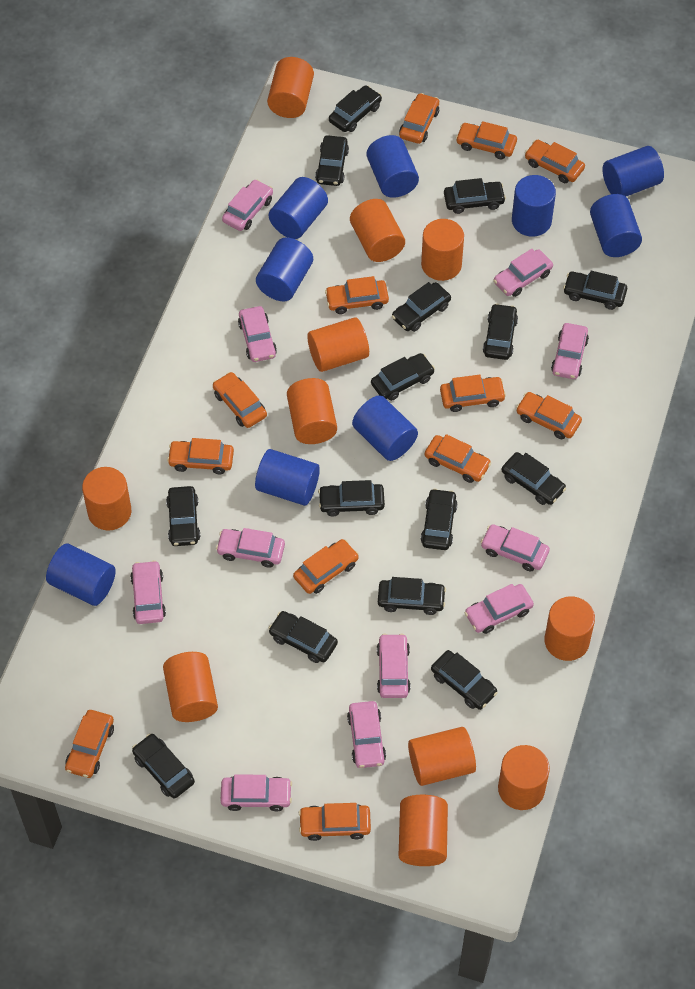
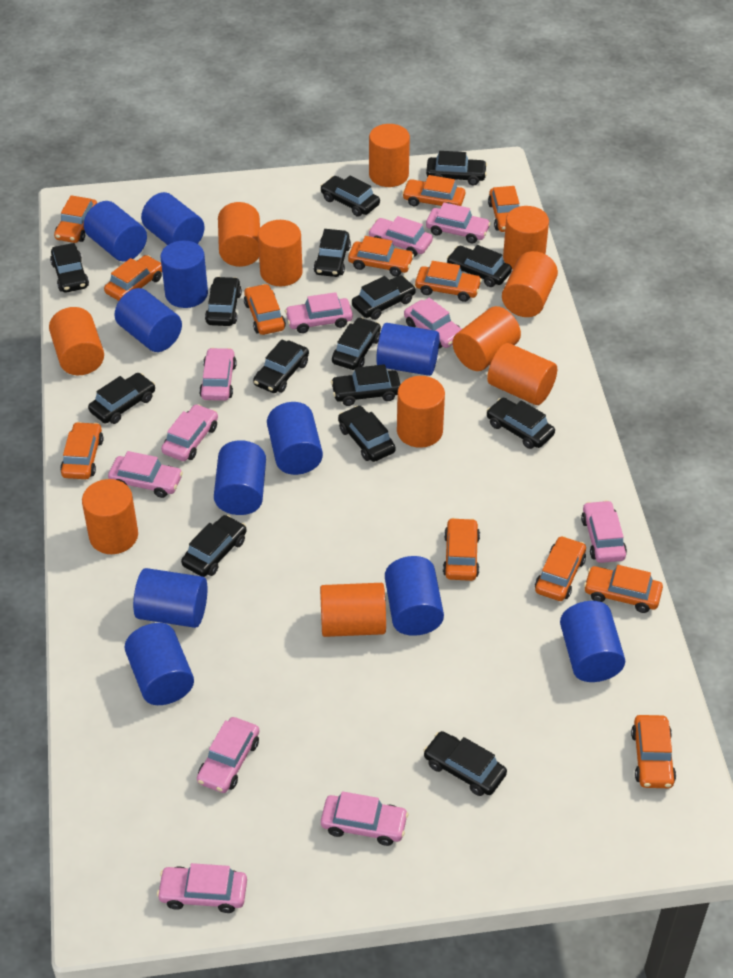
blue cylinder: [46,543,116,606] [255,449,320,506] [256,238,313,301] [269,177,328,239] [352,395,418,461] [367,135,419,198] [512,175,556,237] [590,194,642,257] [603,146,664,196] = 9 -> [84,201,147,262] [115,288,182,352] [124,623,194,705] [133,568,207,628] [141,192,205,245] [161,241,208,308] [214,440,266,515] [267,402,323,475] [376,323,440,376] [385,556,444,636] [560,601,625,682] = 11

